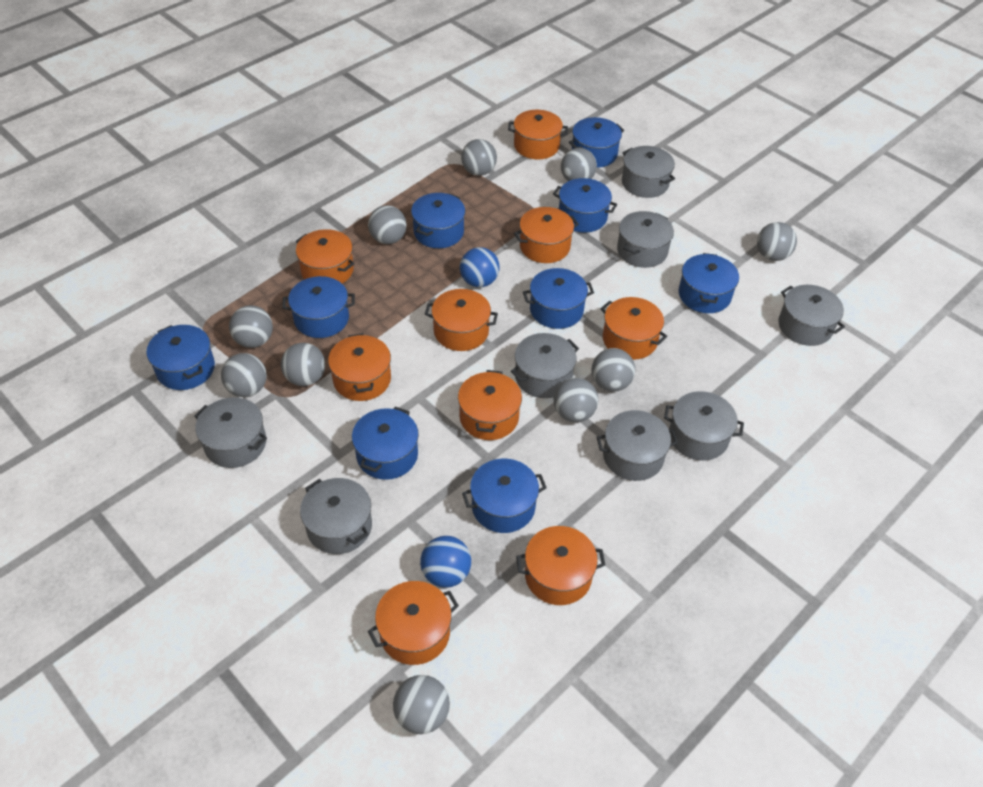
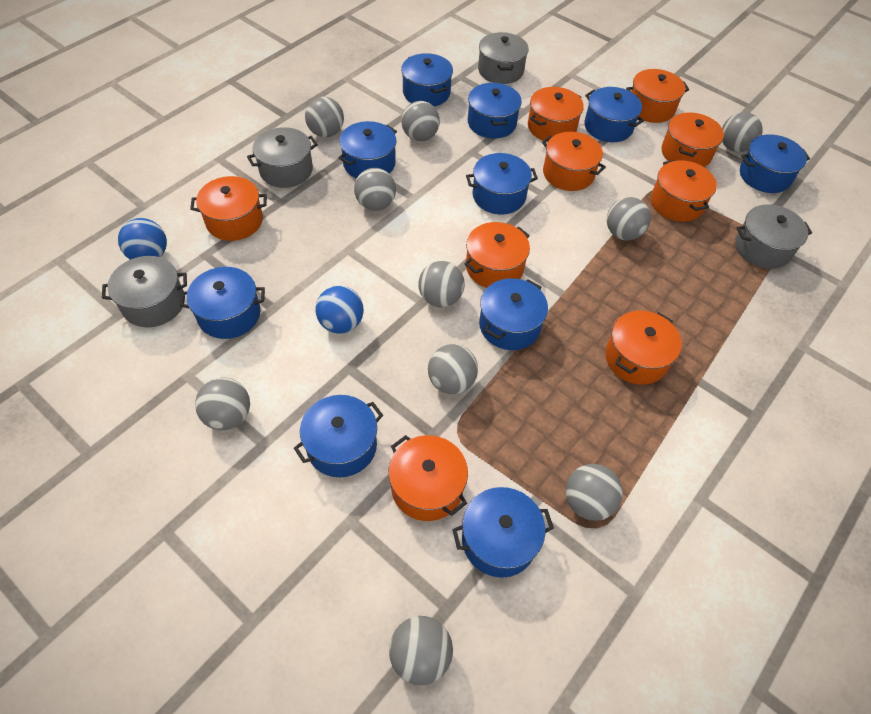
blue pot: [147,325,215,390] [282,276,355,338] [352,407,419,480] [411,193,465,248] [462,459,546,533] [523,268,594,329] [553,178,617,233] [569,117,624,168] [679,253,739,313] = 9 -> [180,267,265,339] [294,395,383,477] [339,121,397,179] [401,53,453,106] [452,487,554,578] [466,153,538,214] [468,83,522,138] [479,278,548,350] [585,87,644,142] [740,134,810,193] = 10
grey pot: [194,397,267,468] [300,478,372,554] [511,333,579,398] [597,410,678,481] [617,211,674,268] [622,146,675,198] [664,391,744,461] [778,285,845,346] = 8 -> [102,256,187,327] [247,127,318,188] [478,32,529,84] [735,204,812,269] = 4

